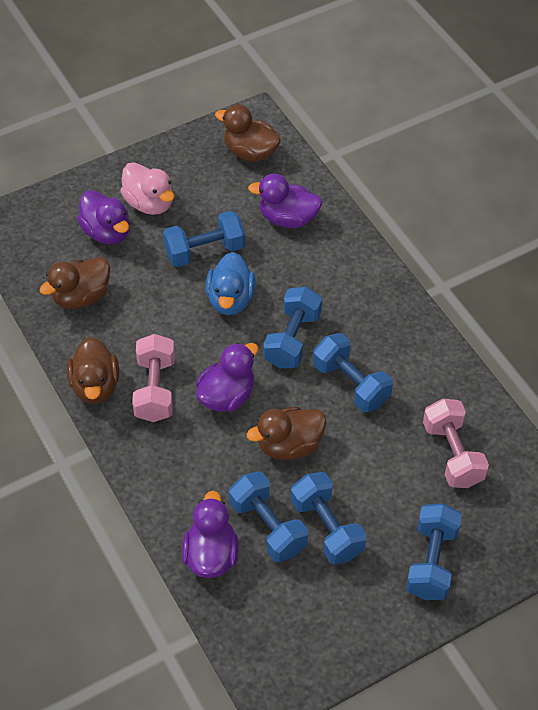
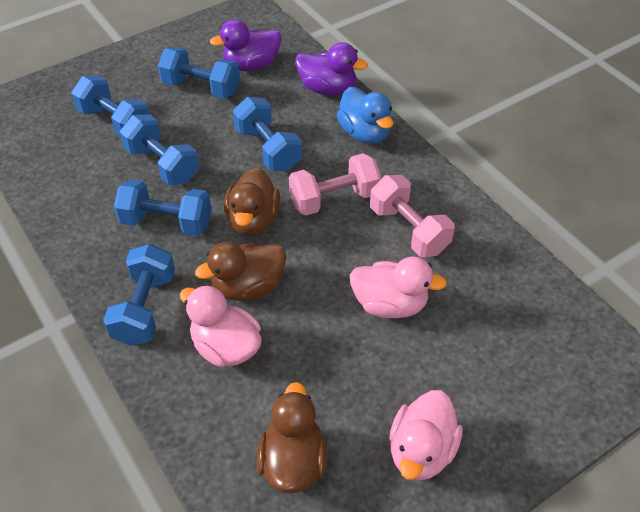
brown duck: [39,257,110,309] [67,337,119,404] [215,105,281,162] [247,407,326,460] = 4 -> [195,242,286,301] [224,167,281,236] [256,382,328,494] = 3
pink duck: [120,162,174,215] = 1 -> [180,285,262,367] [350,256,447,318] [389,390,463,481] = 3
purple duck: [77,190,130,244] [182,491,239,578] [196,343,258,412] [248,174,322,228] = 4 -> [210,19,281,71] [295,42,368,95] = 2

